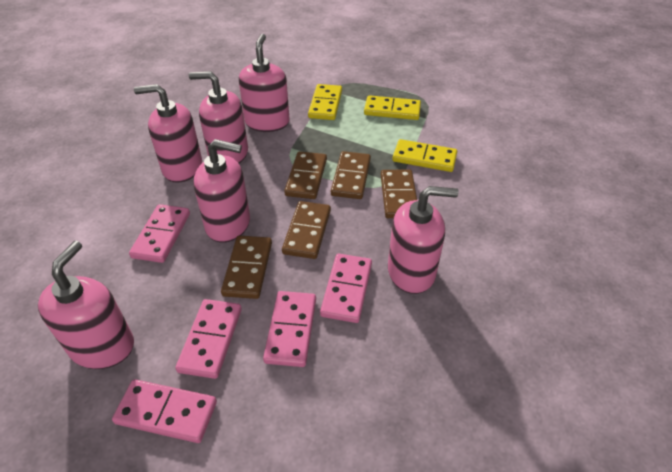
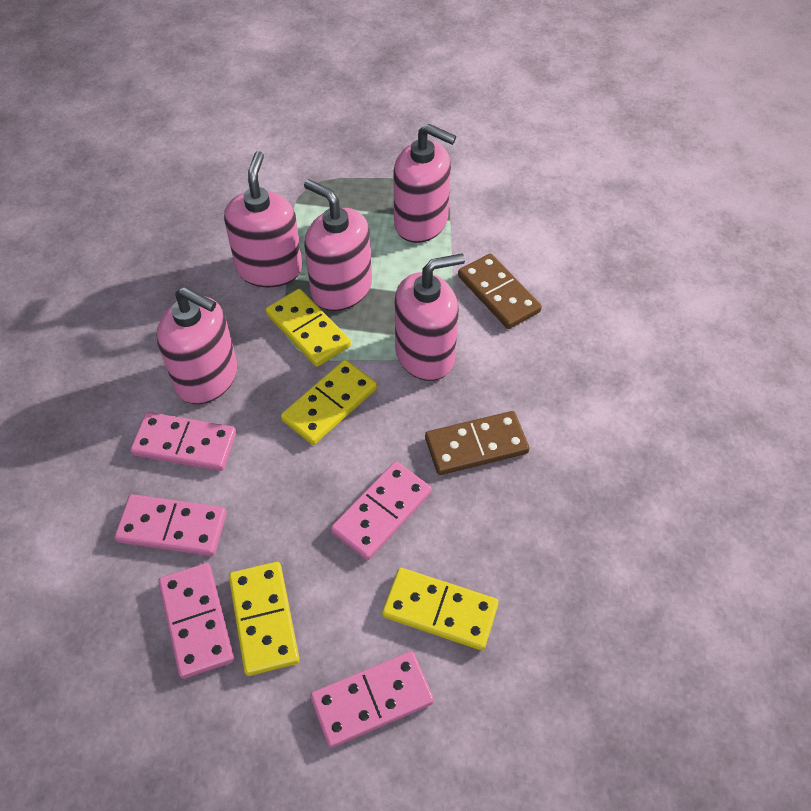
brown domino: [221,236,272,299] [282,201,331,259] [284,151,327,199] [331,151,371,199] [381,169,417,218] = 5 -> [425,411,530,475] [458,253,542,329] = 2
pink soap dispenser: [38,241,134,369] [134,84,202,183] [189,71,248,163] [193,139,250,243] [239,34,290,132] [388,186,459,294] = 6 -> [157,287,237,404] [224,151,302,287] [304,179,372,311] [393,124,456,243] [395,254,465,381] = 5
yellow domino: [308,84,342,120] [364,95,421,120] [393,139,457,172] = 3 -> [229,562,300,676] [266,289,351,367] [281,360,377,445] [382,568,499,650] = 4

